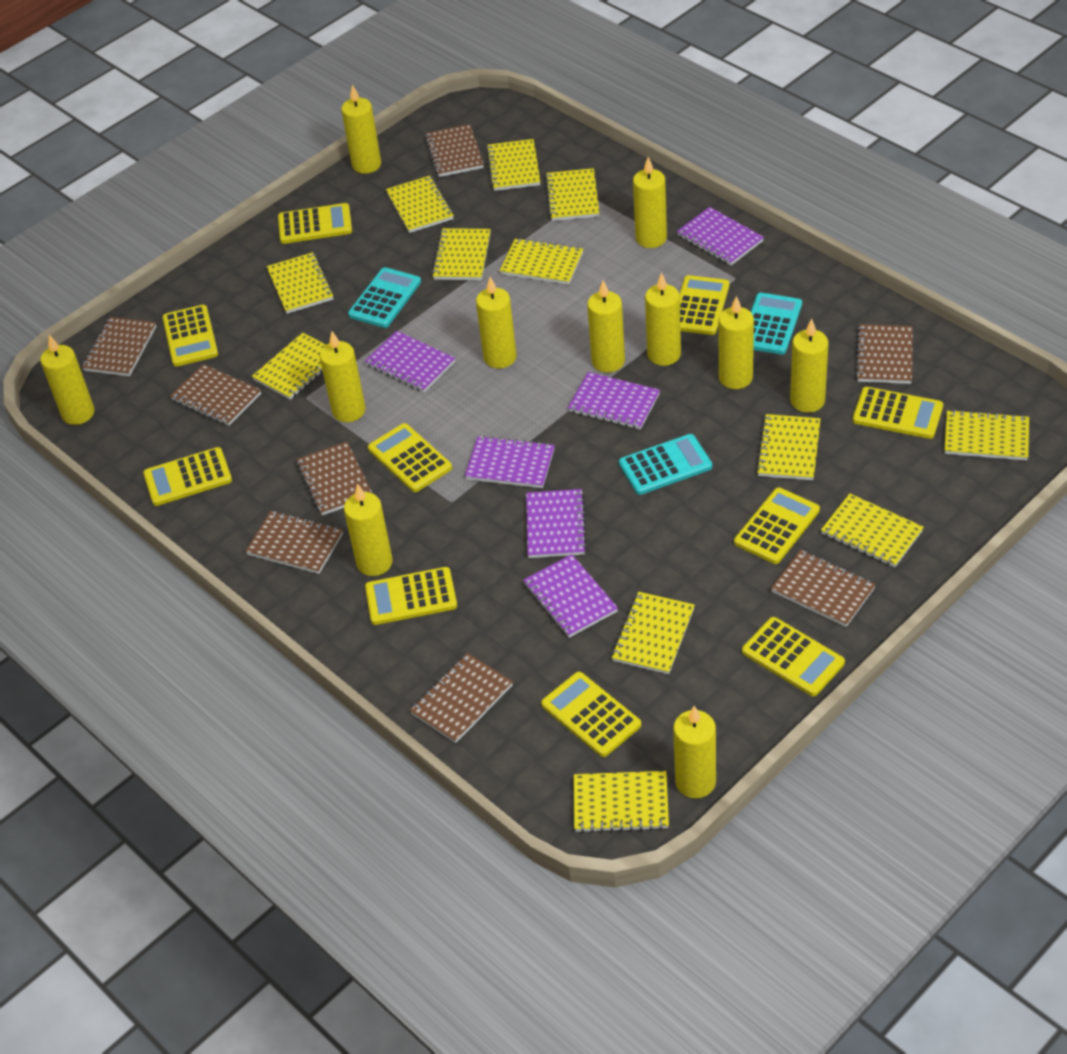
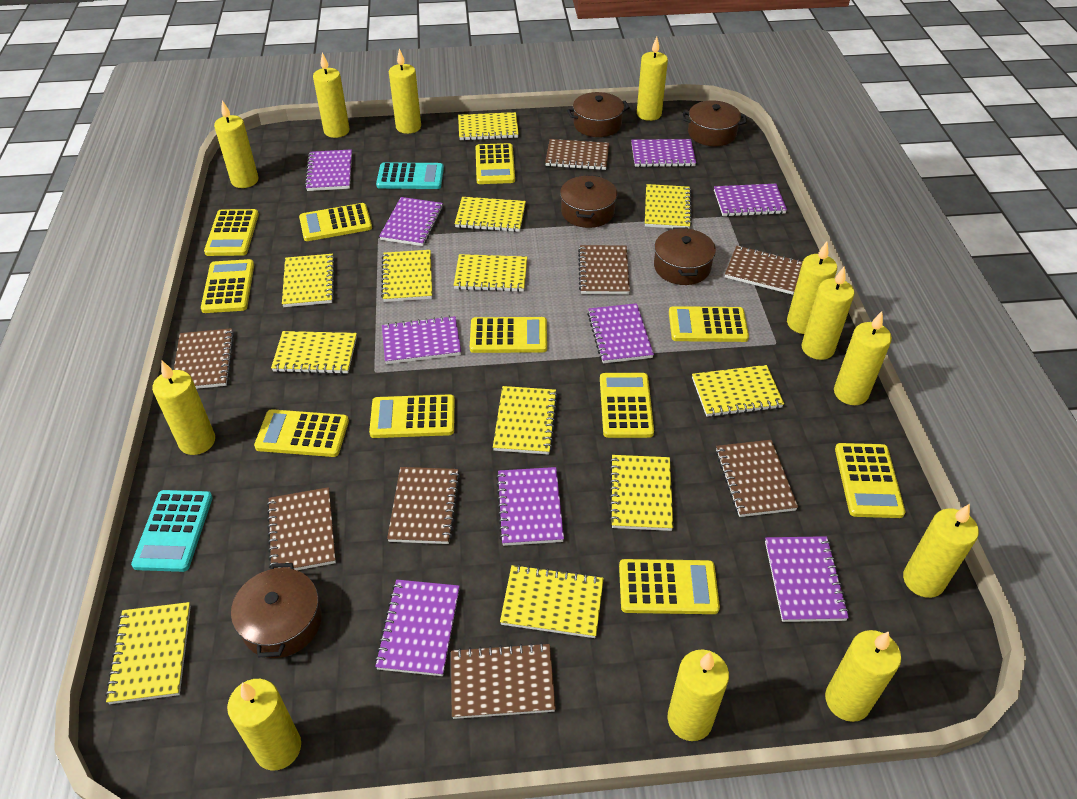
brown pot: none = 0 -> [231,563,322,658] [560,175,617,228] [567,92,630,137] [654,227,716,285] [683,101,747,146] = 5
purple notebook: [365,331,455,393] [465,435,555,488] [523,554,618,638] [526,489,587,558] [568,372,660,430] [677,207,764,266] = 6 -> [305,149,352,191] [375,580,460,676] [379,197,443,246] [382,316,461,364] [496,467,564,546] [587,303,654,363] [631,139,696,167] [714,184,787,217] [765,536,849,622] = 9
turquoise calculator: [348,267,421,328] [619,434,712,495] [751,293,802,355] = 3 -> [131,490,213,572] [376,162,444,189] = 2
yellow calculator: [143,447,232,506] [162,305,218,367] [278,203,352,244] [365,567,457,625] [368,423,452,492] [541,672,641,757] [679,275,730,335] [734,487,820,564] [742,617,845,696] [853,387,943,439] = 10 -> [201,259,254,313] [204,209,259,256] [254,409,349,457] [299,203,372,241] [369,394,455,438] [470,317,547,353] [476,143,515,184] [600,373,654,438] [619,559,720,614] [669,306,749,342] [835,443,905,518] = 11
yellow candle: [40,335,94,425] [320,331,366,422] [341,85,381,174] [344,484,393,576] [476,277,517,369] [587,280,625,373] [633,157,667,248] [645,272,681,366] [673,706,716,799] [719,296,754,389] [790,318,829,413] = 11 -> [152,360,215,455] [214,100,259,188] [227,679,301,770] [313,53,350,138] [389,49,421,134] [637,37,668,121] [667,649,729,741] [787,242,837,334] [801,266,855,360] [825,630,901,722] [834,311,892,405] [903,504,979,598] = 12

